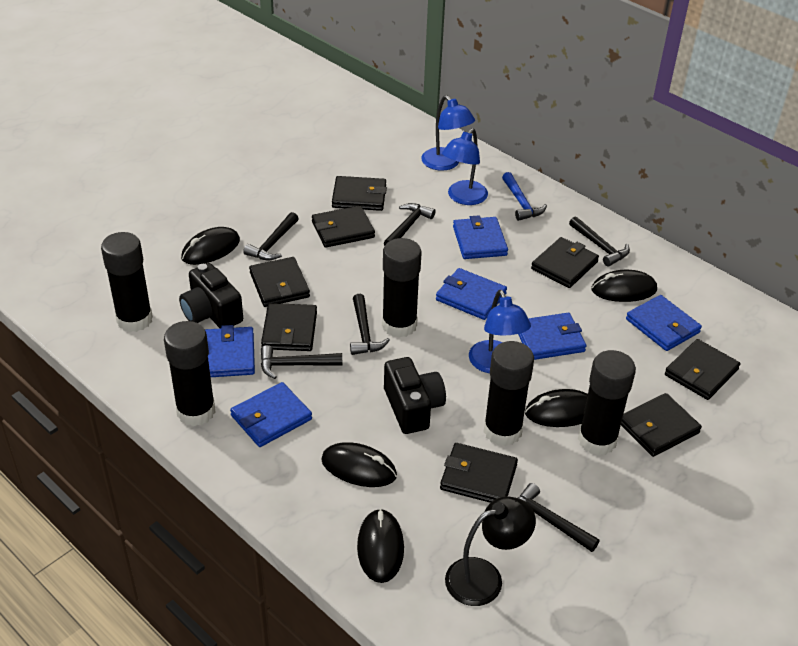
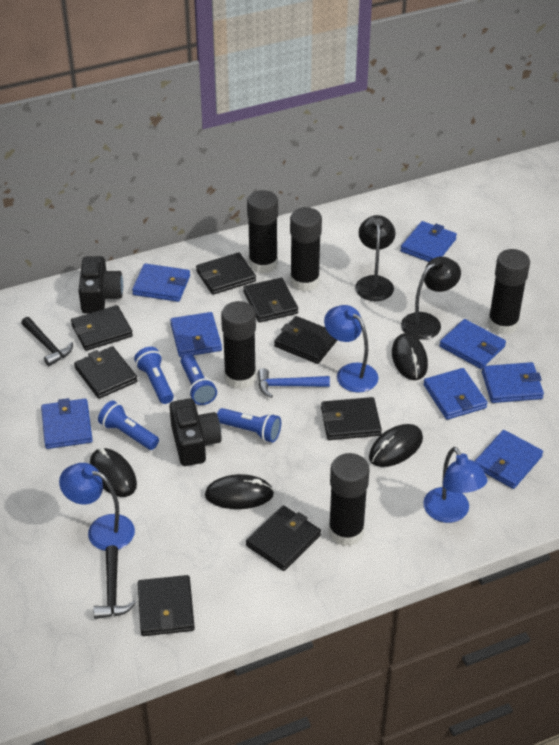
black hammer: [243,212,299,260] [261,345,342,379] [350,294,390,355] [384,203,436,246] [518,483,600,552] [569,216,630,267] = 6 -> [21,317,73,366] [93,545,136,619] = 2
black lamp: [445,496,536,606] = 1 -> [355,215,395,301] [401,257,461,340] = 2
black mouse: [181,227,240,265] [321,442,397,487] [357,508,404,583] [525,389,588,427] [592,270,657,302] = 5 -> [90,448,137,497] [205,474,274,509] [369,424,423,467] [392,333,428,380] = 4
blue flashlight: none = 0 -> [98,400,159,450] [134,347,174,404] [181,354,217,405] [217,408,281,442] = 4
blue wallet: [205,325,255,377] [230,382,312,447] [436,268,507,320] [453,215,508,259] [518,313,586,360] [626,295,702,351] = 6 -> [41,398,93,449] [132,263,190,302] [170,312,222,357] [401,221,457,262] [423,368,487,420] [439,319,506,369] [475,430,543,489] [482,362,544,403] = 8

